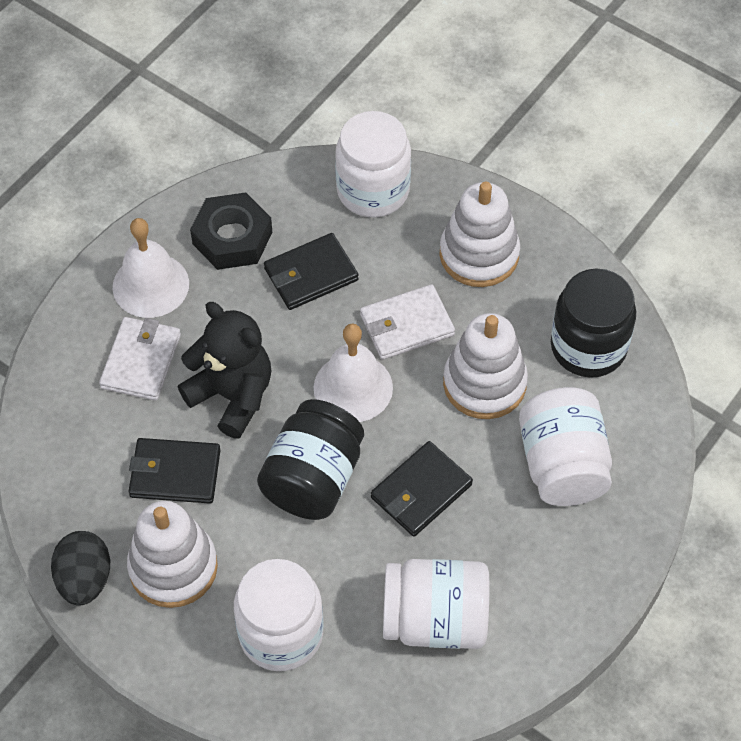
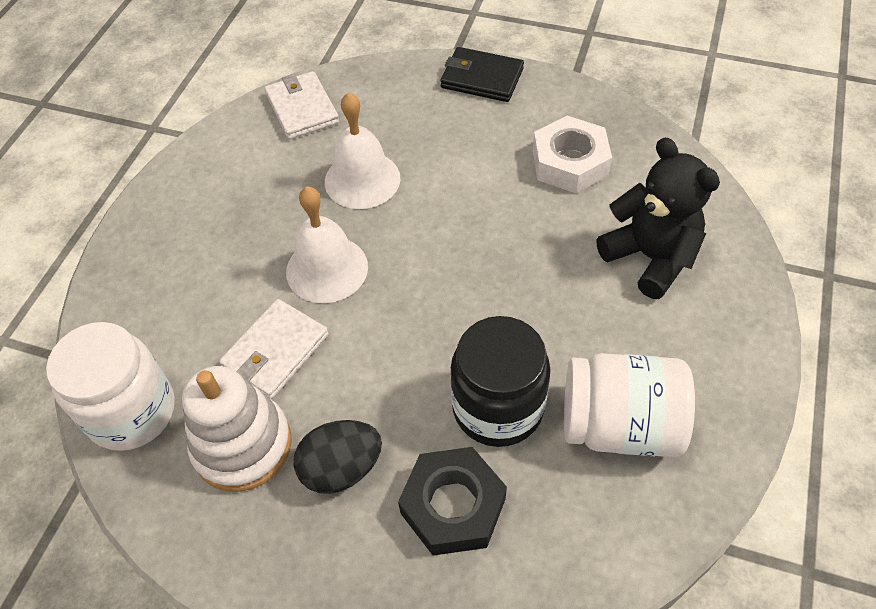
black jar: [257,399,364,520] [551,269,636,378] = 2 -> [450,316,551,447] = 1
black wallet: [128,438,221,504] [264,233,359,310] [371,441,473,537] = 3 -> [440,47,524,102] = 1
white jar: [234,559,324,671] [335,111,411,217] [383,559,489,649] [519,387,612,506] = 4 -> [46,322,175,451] [564,353,695,457] = 2
white nut: none = 0 -> [533,116,612,193] = 1
white stacking toy: [127,501,218,608] [439,181,520,287] [443,313,528,419] = 3 -> [182,366,292,492] = 1

